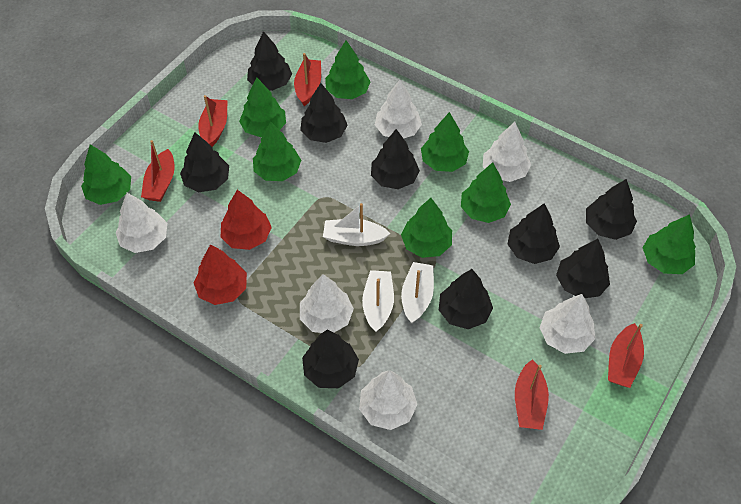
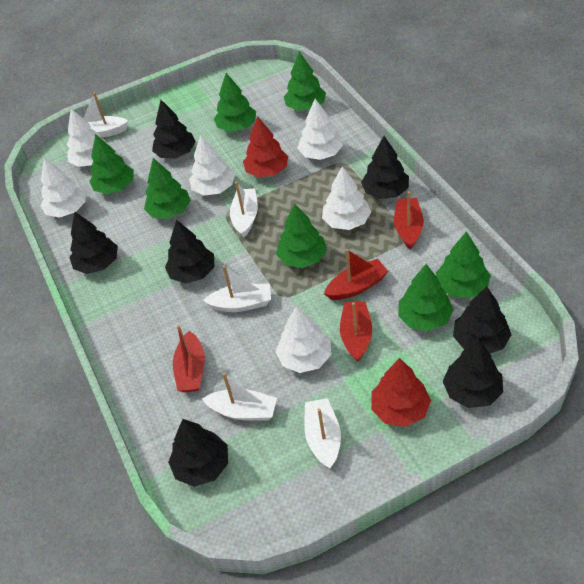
black tree: [180,132,229,192] [247,31,292,91] [300,83,348,143] [302,330,359,388] [371,129,420,189] [439,269,493,329] [508,203,560,264] [556,239,610,298] [586,179,637,240] = 9 -> [69,212,118,274] [152,100,196,158] [165,220,214,283] [168,419,228,487] [361,136,409,199] [443,339,503,408] [453,286,511,353] = 7
green tree: [81,144,131,205] [239,77,286,137] [253,122,301,181] [325,40,371,99] [401,198,452,258] [421,112,469,172] [461,162,511,223] [642,214,696,274] = 8 -> [89,134,134,194] [144,158,191,219] [214,73,256,132] [276,203,327,268] [284,52,326,111] [398,264,454,331] [436,231,491,298] = 7
red boat: [141,140,174,202] [198,95,227,147] [294,53,321,106] [515,360,549,430] [608,323,644,388] = 5 -> [173,325,205,392] [324,249,389,300] [340,301,372,362] [394,191,424,249] = 4
white boat: [323,203,390,246] [362,270,394,332] [401,262,434,323] = 3 -> [83,92,128,138] [202,373,277,421] [203,265,271,312] [230,182,258,238] [304,398,341,469] = 5

